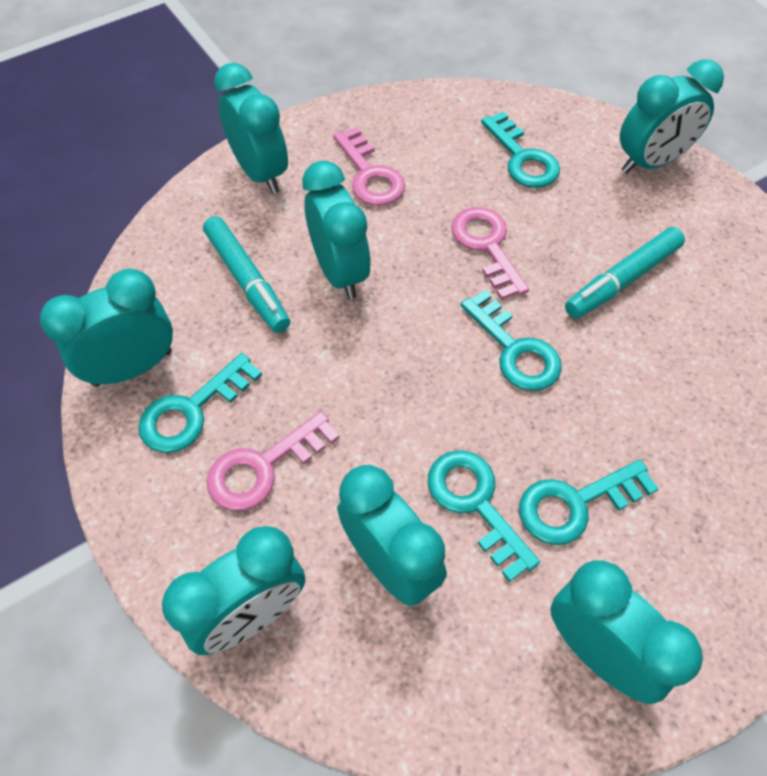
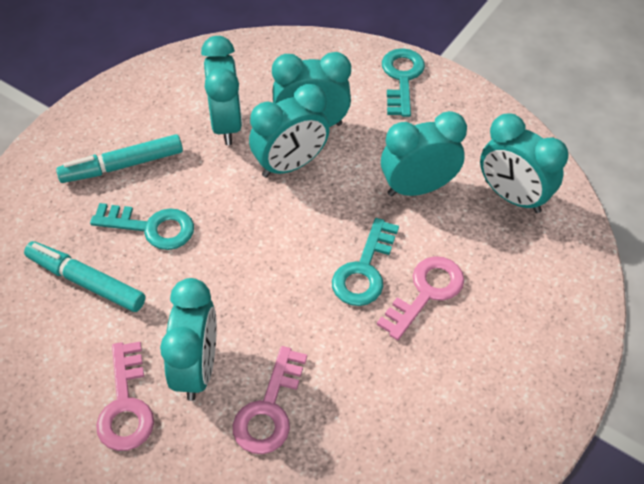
turquoise clock: [40,269,173,387] [162,526,305,655] [214,63,288,194] [302,160,371,299] [337,465,447,606] [550,560,703,704] [620,60,724,173] = 7 -> [160,278,217,401] [201,36,242,145] [249,84,329,178] [272,52,351,127] [381,111,467,196] [480,114,569,213] = 6
turquoise key: [138,353,262,453] [428,450,540,582] [460,290,562,391] [481,112,560,188] [519,459,659,545] = 5 -> [90,203,194,250] [332,218,399,306] [382,48,425,117] = 3

